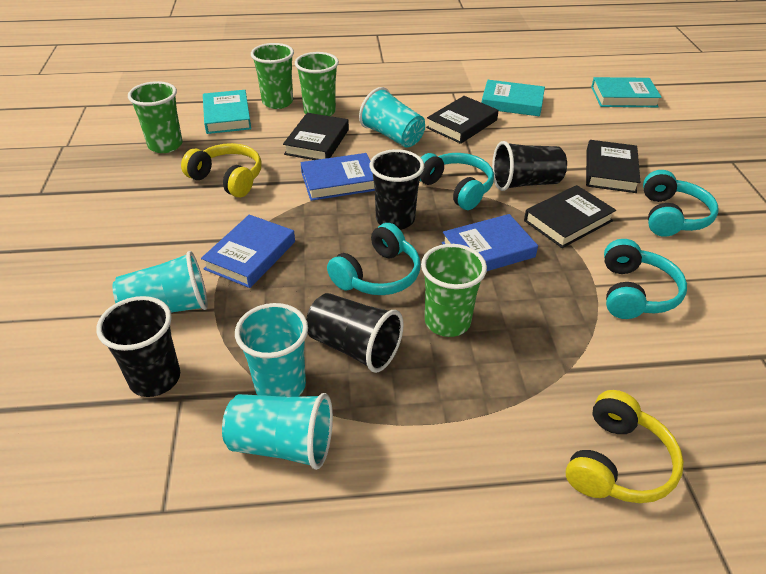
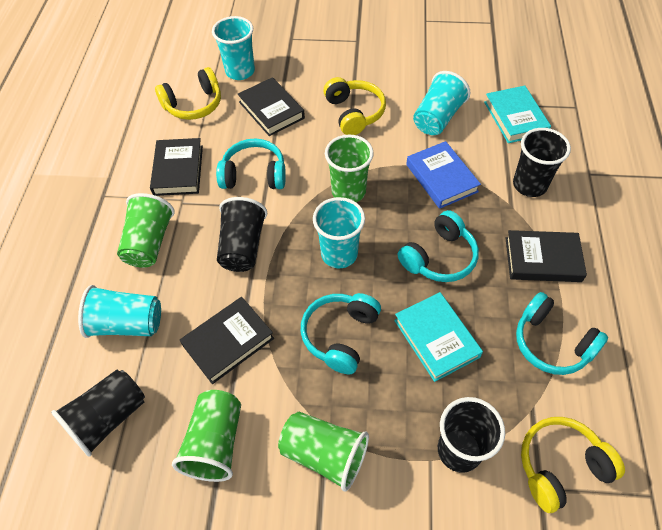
blue book: [201,214,295,288] [301,153,375,201] [442,214,538,271] = 3 -> [406,141,481,209] = 1
turquoise book: [203,90,251,134] [482,80,545,116] [591,77,662,107] = 3 -> [394,292,483,382] [484,86,551,143] = 2
yellow headphones: [181,143,262,198] [566,390,684,503] = 2 -> [155,67,221,120] [323,77,386,135] [521,417,625,513] = 3

